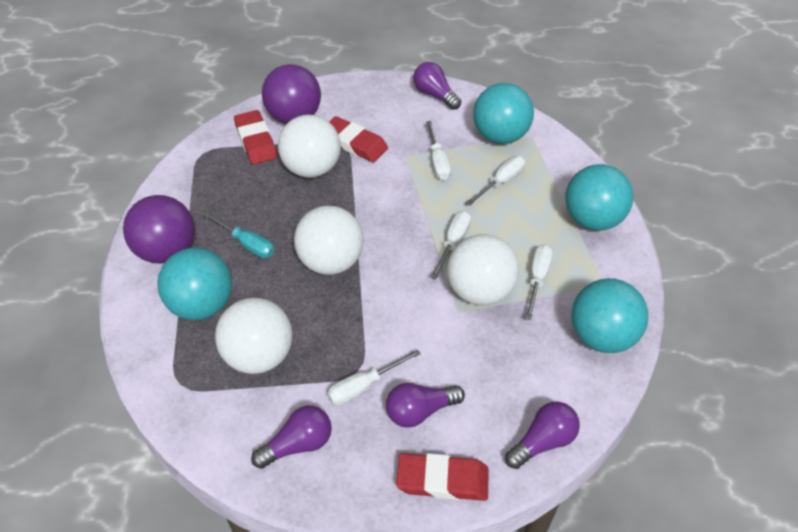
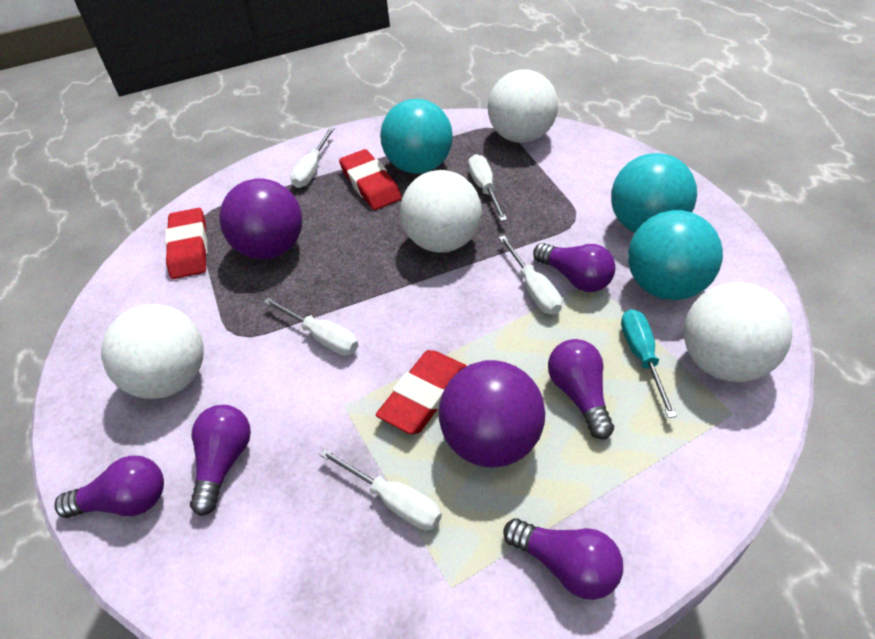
purple light bulb: [251,406,332,469] [386,383,465,428] [413,62,461,110] [505,402,580,469] = 4 -> [55,455,164,518] [190,405,251,516] [503,519,623,600] [533,243,615,292] [548,339,614,439] = 5
turquoise ball: [157,248,232,320] [473,83,534,144] [565,164,634,231] [571,278,648,353] = 4 -> [380,99,453,174] [611,153,697,233] [628,210,723,300] = 3

